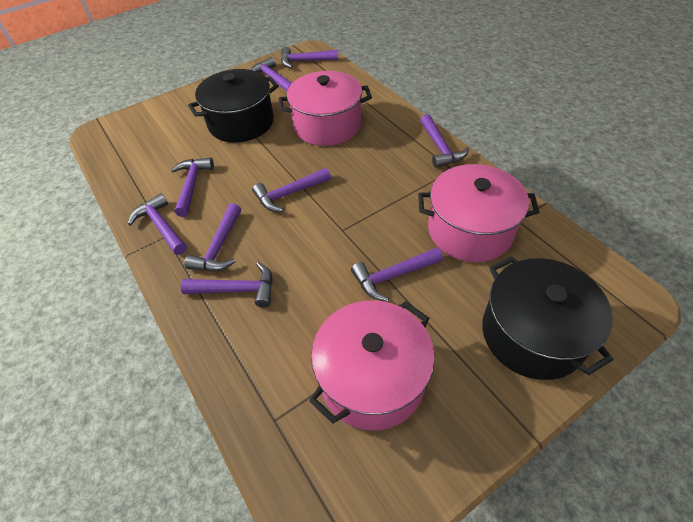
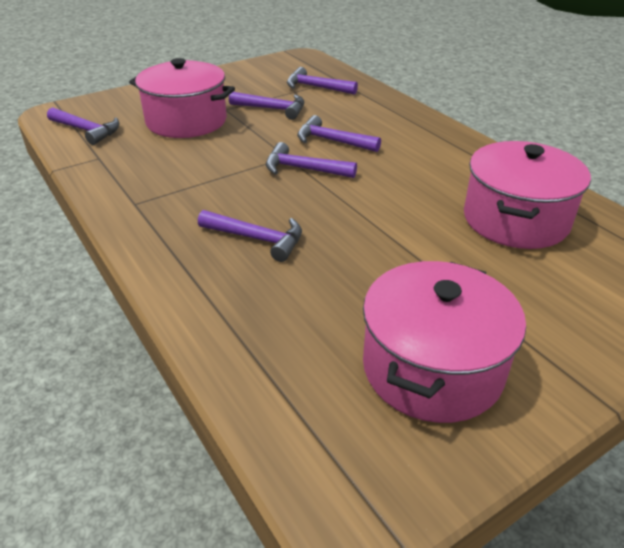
black pot: [188,69,279,143] [482,256,613,380] = 2 -> none = 0
purple hammer: [128,193,187,255] [171,158,214,217] [181,262,273,308] [184,203,241,271] [251,57,292,91] [252,168,331,212] [281,47,338,68] [351,247,443,301] [420,114,469,168] = 9 -> [47,107,120,145] [198,210,302,262] [229,92,304,120] [266,142,357,178] [287,67,358,95] [297,115,381,152] = 6

